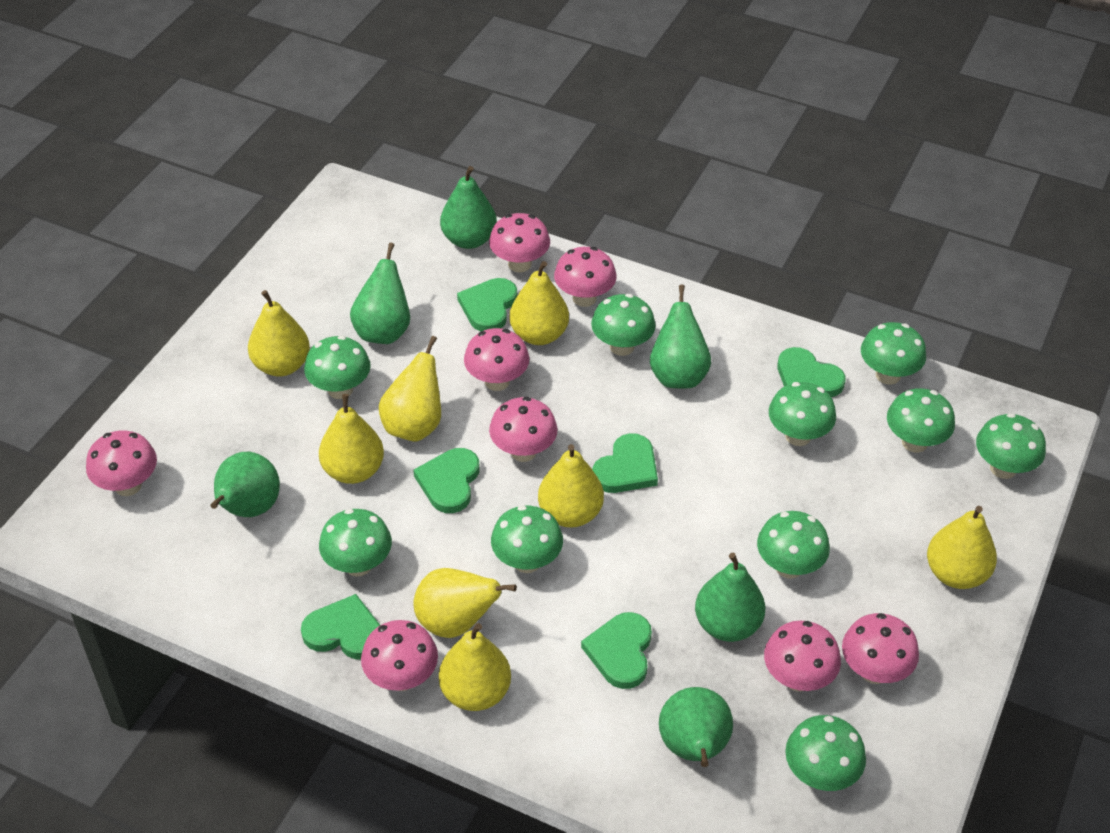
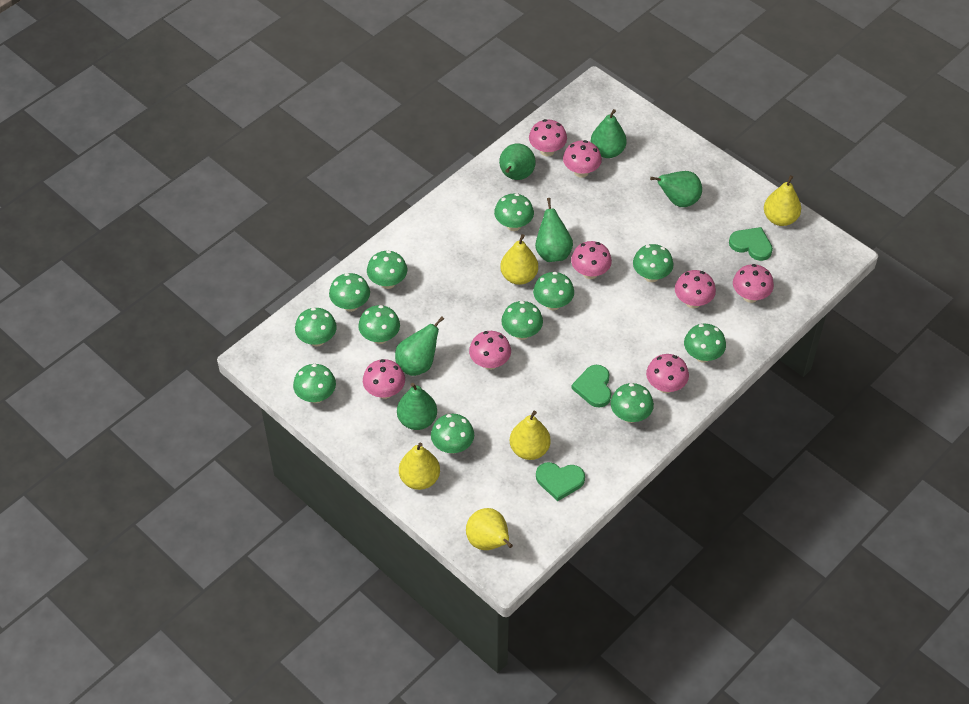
green heart: [301,594,380,659] [413,448,479,513] [457,278,517,331] [581,612,652,689] [592,433,658,493] [778,347,846,397] = 6 -> [536,462,585,501] [571,365,611,408] [729,227,773,261] = 3
green mushroom: [304,335,371,399] [319,509,392,577] [491,505,563,573] [591,294,656,356] [757,511,830,578] [769,382,836,446] [785,715,866,791] [861,322,926,385] [887,388,955,453] [976,413,1046,479] = 10 -> [293,364,336,403] [295,308,337,347] [329,273,370,312] [358,305,400,344] [367,250,407,289] [431,414,474,454] [494,193,534,231] [501,301,543,340] [533,272,574,311] [611,383,654,423] [633,244,674,282] [684,324,726,363] = 12
yellow pear: [248,290,310,376] [319,394,384,484] [379,336,441,442] [414,568,517,638] [439,623,511,711] [509,261,569,345] [538,444,604,528] [927,506,997,589] = 8 -> [399,443,440,490] [466,508,513,550] [500,234,538,285] [510,411,551,460] [764,175,801,226] = 5

